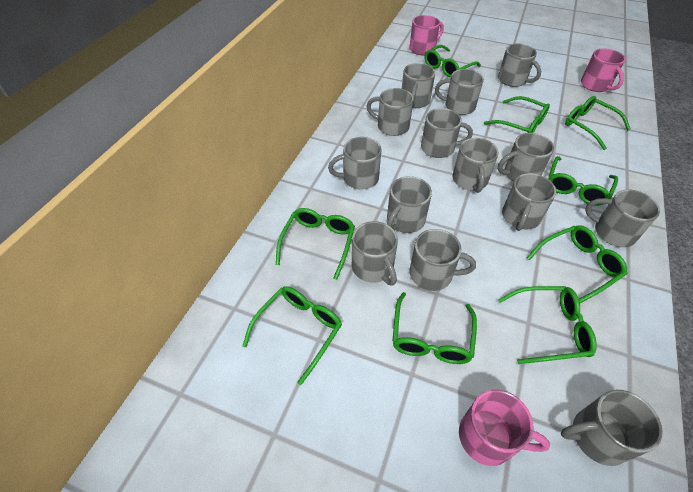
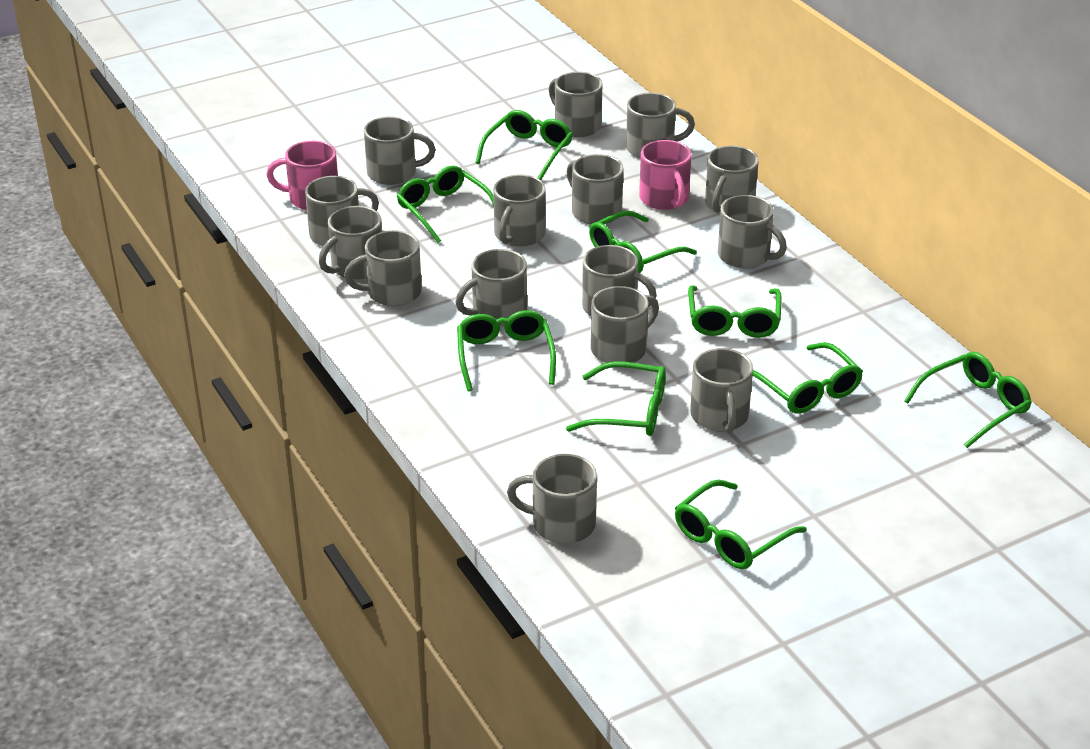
grey mug: [328,137,382,190] [352,221,398,286] [367,88,414,136] [387,176,432,233] [402,63,435,108] [410,229,476,291] [421,108,473,158] [435,69,484,115] [453,138,499,193] [498,44,541,87] [498,133,554,182] [502,173,556,231] [561,390,663,466] [585,189,660,247] = 14 -> [305,176,379,246] [319,206,382,280] [344,230,422,306] [364,116,435,185] [455,249,527,326] [493,174,546,247] [507,454,597,544] [549,72,603,137] [567,154,624,225] [582,245,657,316] [591,286,659,363] [626,93,695,158] [690,348,753,433] [705,146,759,214] [718,195,787,268] = 15
pink mug: [409,15,444,55] [459,390,550,466] [581,48,626,92] = 3 -> [267,141,338,210] [639,140,691,210] = 2

